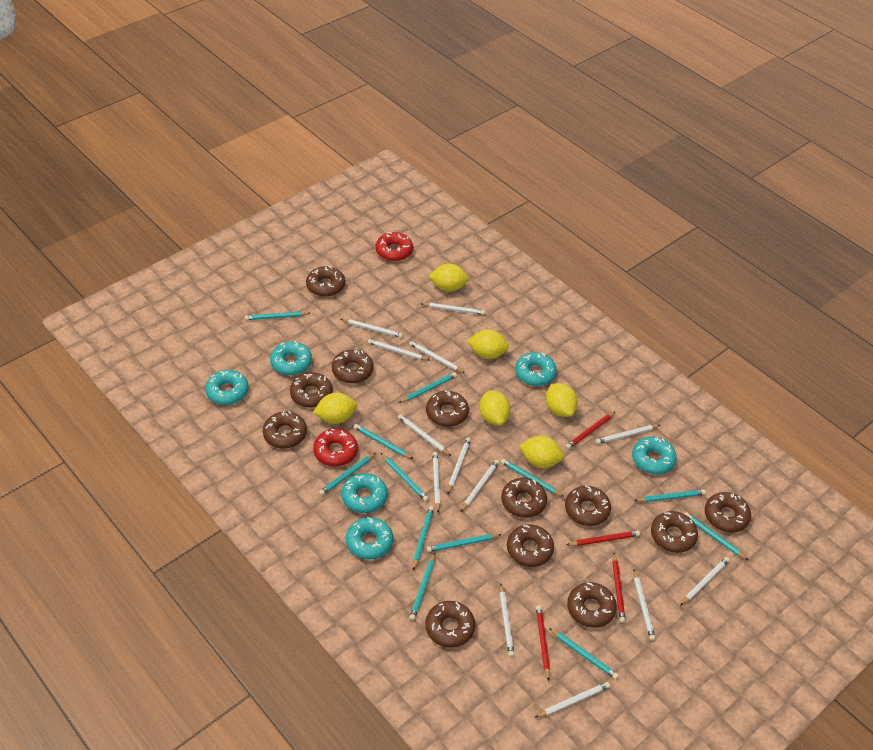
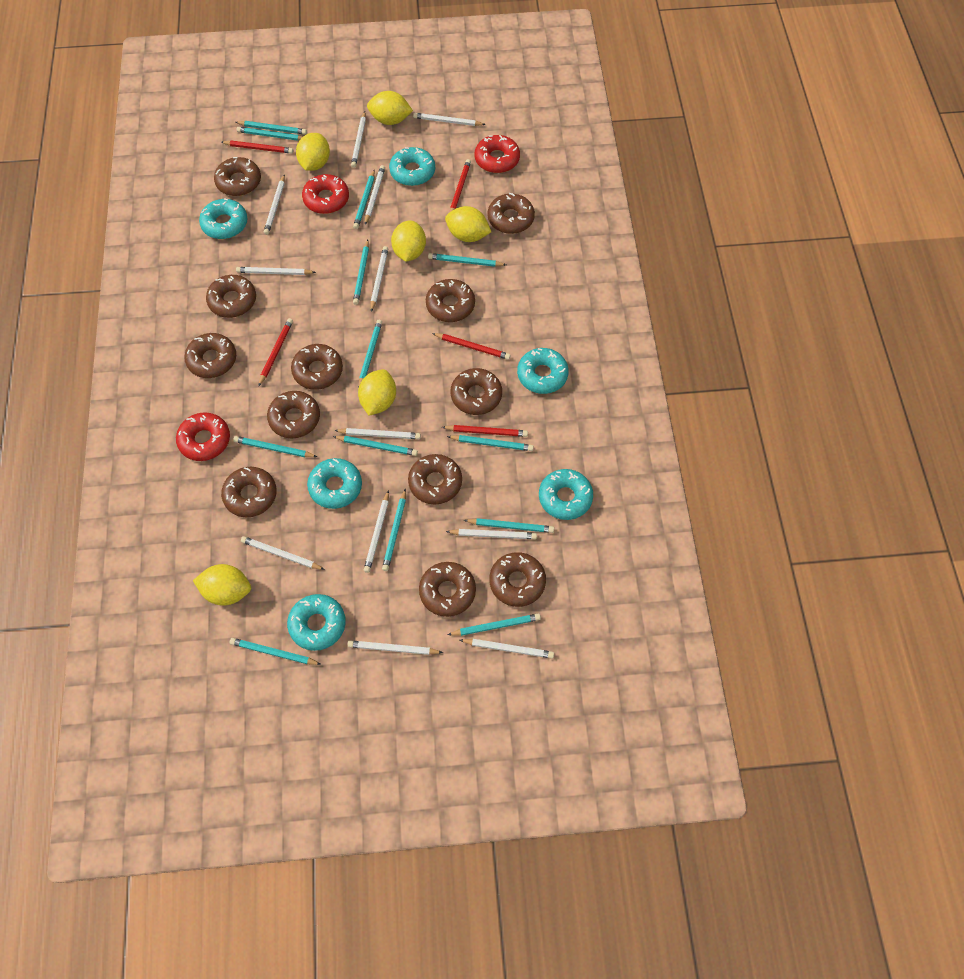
red donut: [313,429,358,466] [375,232,413,261] = 2 -> [176,412,230,461] [302,174,349,214] [475,135,520,173] = 3
red pencil: [536,605,550,681] [566,411,616,449] [566,530,640,546] [612,553,626,623] = 4 -> [221,140,293,154] [258,318,293,387] [432,333,511,360] [442,425,528,437] [450,159,471,212] = 5
turquoise pencil: [245,311,310,320] [319,453,376,496] [354,424,413,459] [381,453,429,501] [399,372,457,403] [409,553,435,620] [413,506,434,570] [427,534,502,552] [501,459,564,497] [549,628,619,679] [634,489,706,502] [685,512,748,560] = 12 -> [230,638,321,665] [233,436,317,457] [236,121,307,135] [237,127,303,141] [333,436,418,456] [353,170,375,229] [353,240,369,305] [359,320,382,386] [382,489,406,571] [428,253,506,267] [447,435,534,451] [448,613,541,636] [464,518,554,533] = 13
white pencil: [341,319,403,338] [368,339,430,361] [398,414,451,456] [409,341,465,373] [421,303,485,315] [432,452,440,513] [447,437,471,495] [461,460,499,512] [499,584,514,657] [535,682,610,718] [596,425,660,444] [633,570,656,641] [680,557,730,606] = 13 -> [236,267,316,275] [241,536,325,570] [264,174,285,235] [334,428,421,439] [347,640,443,655] [351,111,366,168] [364,490,389,573] [365,165,385,225] [370,246,388,312] [413,113,486,126] [446,529,537,539] [460,639,554,658] = 12

